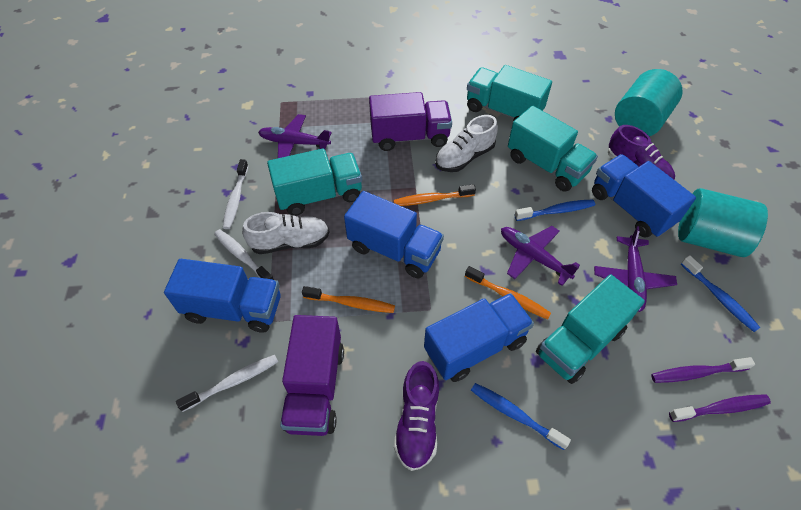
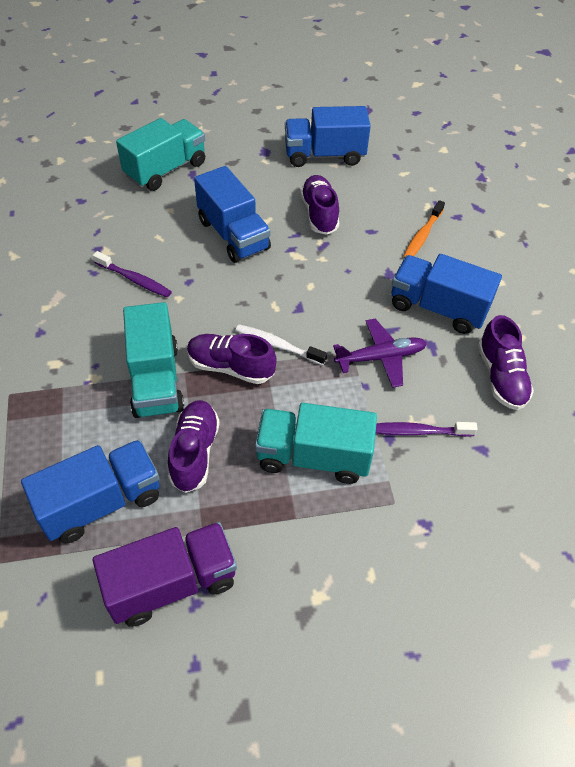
blue toothbrush: [471,383,571,450] [514,199,595,221] [681,255,760,332] = 3 -> none = 0
orange toothbrush: [302,286,395,313] [394,184,476,206] [465,266,551,320] = 3 -> [403,200,445,258] = 1
purple plane: [258,114,331,158] [501,226,580,286] [594,226,677,312] = 3 -> [333,318,427,388] = 1
purple shoe: [394,361,439,471] [608,125,675,180] = 2 -> [168,400,220,493] [187,334,277,384] [300,175,339,235] [478,315,534,410] = 4
purple truck: [280,315,344,436] [369,92,452,151] = 2 -> [93,522,237,627] = 1
turquoise cylinder: [615,69,682,136] [678,188,768,257] = 2 -> none = 0
turquoise truck: [267,148,362,216] [467,65,552,122] [508,106,598,192] [536,274,645,384] = 4 -> [116,118,205,191] [123,302,184,418] [255,403,377,484] = 3
white shoe: [242,212,330,254] [435,115,498,172] = 2 -> none = 0
white toothbrush: [176,355,278,412] [214,229,274,280] [223,159,248,229] = 3 -> [235,324,327,365] = 1

